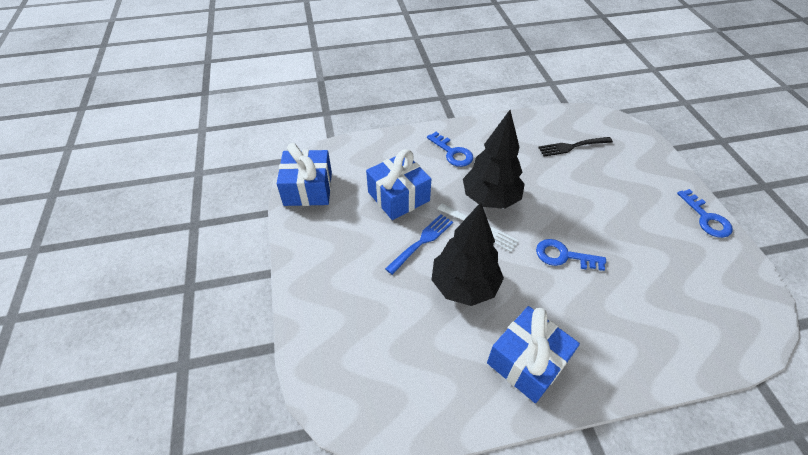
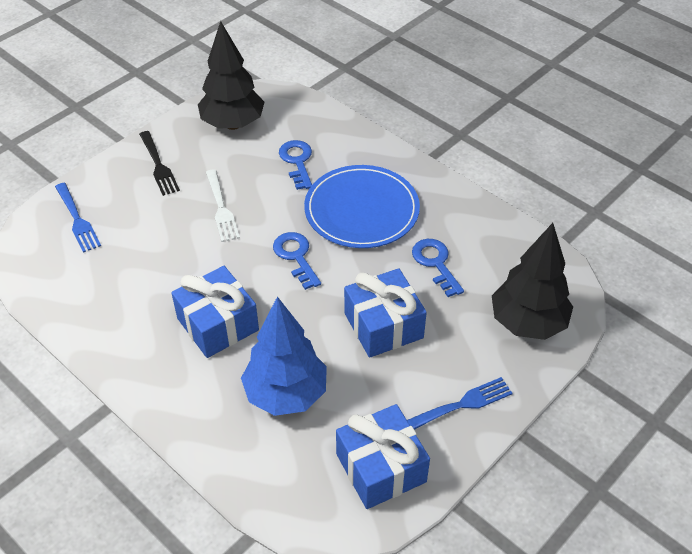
blue fork: [385,214,453,275] = 1 -> [55,183,101,253] [407,377,513,430] = 2
blue plate: none = 0 -> [304,165,420,248] = 1
blue tree: none = 0 -> [241,297,327,416] = 1

